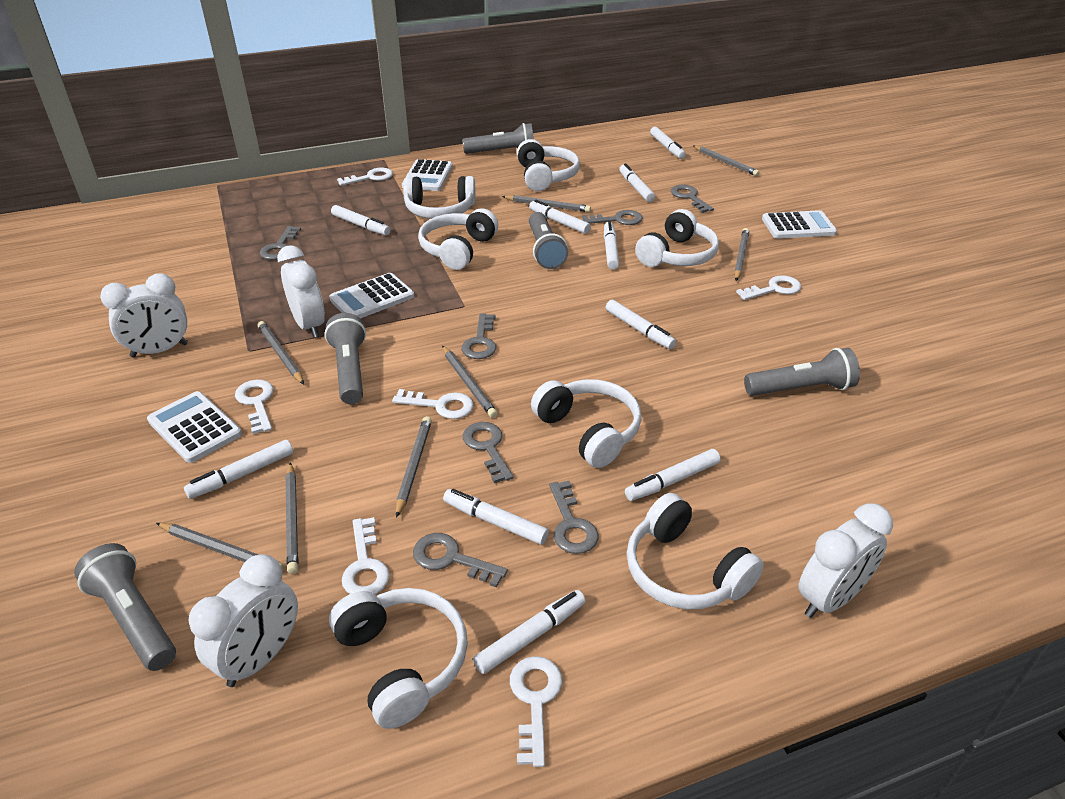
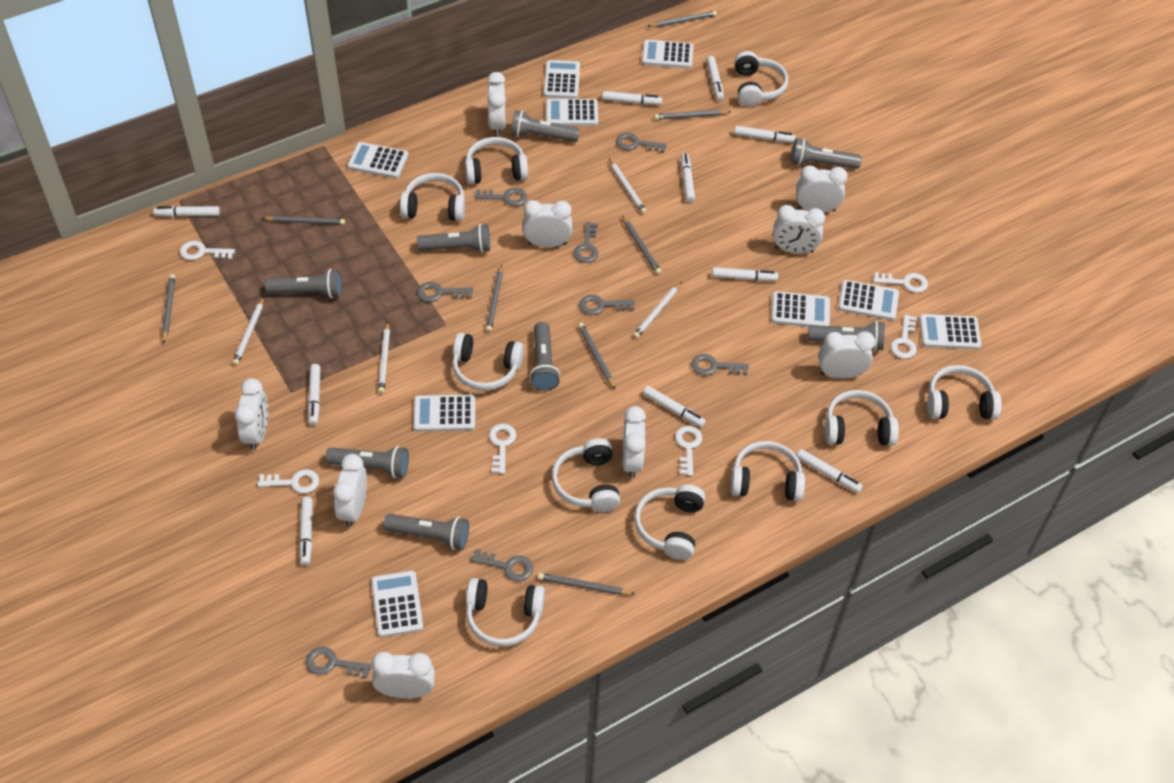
grey flashlight: [74,543,176,671] [324,313,366,404] [462,123,534,154] [529,212,568,269] [744,348,860,396] = 5 -> [265,269,342,299] [325,446,409,478] [383,514,469,550] [417,224,490,253] [511,110,580,142] [529,322,560,391] [791,138,862,169] [808,321,885,351] = 8
grey key: [260,226,301,260] [413,533,508,587] [461,313,496,359] [463,422,514,483] [549,481,598,554] [582,210,643,225] [671,185,714,213] = 7 -> [306,647,372,679] [417,282,473,302] [471,549,533,582] [475,188,527,206] [574,222,599,263] [579,295,635,315] [616,133,667,153] [691,354,749,376] = 8
white calculator: [147,391,242,463] [329,273,414,319] [402,159,453,191] [762,210,837,239] = 4 -> [348,142,408,178] [371,571,423,637] [413,394,475,432] [544,60,580,99] [546,99,598,126] [642,40,693,68] [771,291,830,327] [838,280,899,320] [919,314,981,349] = 9
white clock: [100,273,188,357] [189,554,298,687] [277,245,325,338] [799,503,893,618] = 4 -> [235,378,268,450] [333,454,367,527] [371,652,435,698] [487,72,506,137] [523,200,572,247] [623,406,646,478] [773,205,825,254] [796,165,848,212] [818,331,875,379] = 9
white headphones: [329,588,468,729] [403,176,476,219] [418,208,498,270] [517,139,580,191] [531,379,641,468] [627,493,764,610] [635,209,719,267] = 7 -> [400,173,465,221] [452,333,524,391] [465,137,528,184] [466,578,545,647] [552,438,620,512] [634,485,705,560] [730,441,805,502] [735,51,788,107] [825,390,899,446] [927,365,1002,420] = 10
white pencil: none = 0 -> [232,297,264,366] [378,322,390,394] [609,159,647,214] [633,282,681,339] = 4

